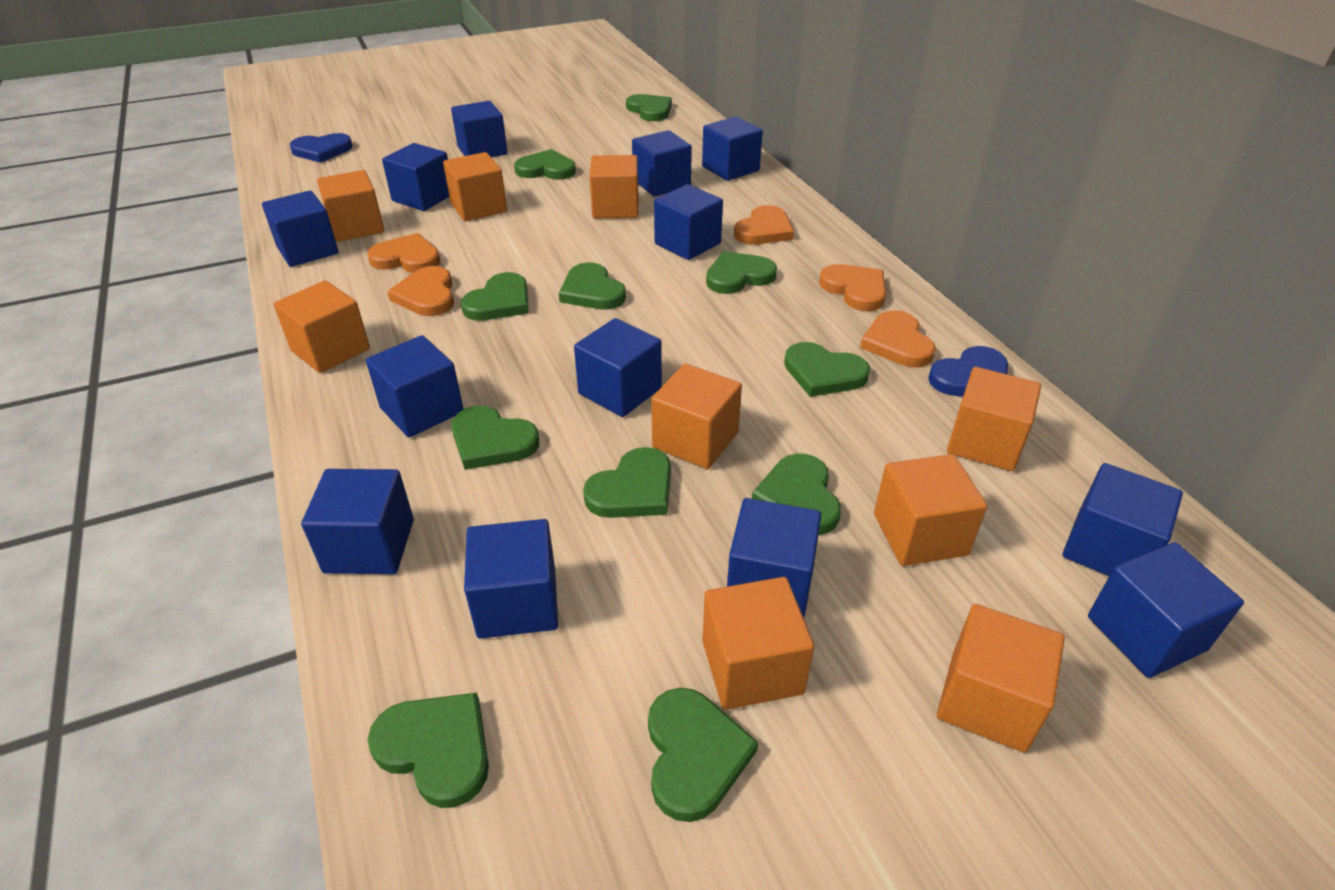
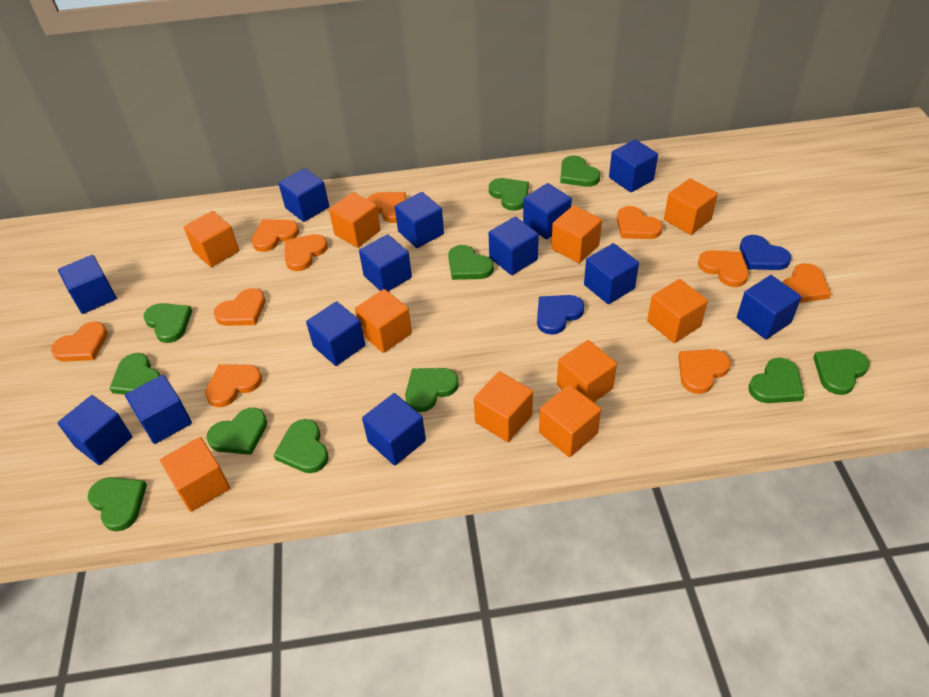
orange cube: [274,281,370,373] [317,170,384,242] [443,152,507,221] [590,155,639,218] [651,363,742,469] [702,577,814,710] [874,454,987,566] [937,604,1065,753] [947,367,1041,471] = 9 -> [160,437,230,512] [184,211,239,267] [329,192,381,248] [355,289,412,353] [474,371,533,442] [539,385,601,457] [551,205,602,263] [557,340,617,402] [647,279,708,343] [664,178,718,235] = 10
orange heart: [367,233,440,273] [387,266,454,316] [734,205,794,245] [819,264,886,311] [860,310,936,367] = 5 -> [51,322,108,362] [205,364,262,407] [214,288,265,326] [251,219,299,252] [285,234,328,271] [367,192,406,223] [617,206,663,239] [678,349,731,394] [698,250,749,287] [782,263,831,303] = 10

